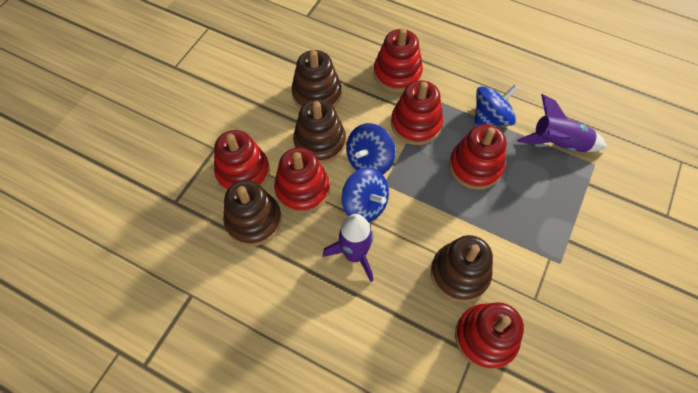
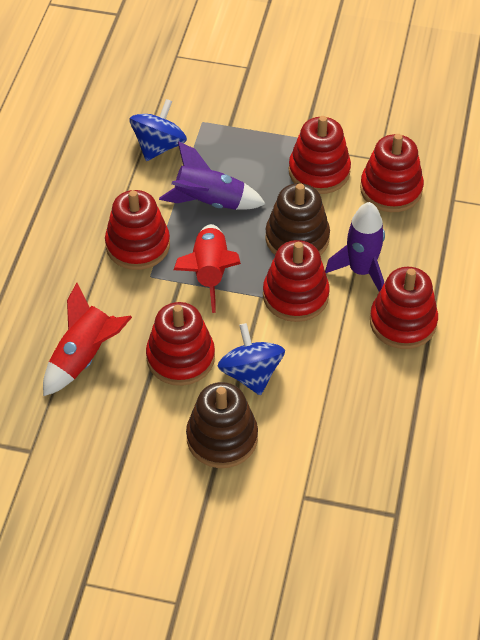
blue spinning top: [342,167,389,222] [346,123,395,174] [475,84,519,126] = 3 -> [129,99,187,161] [218,323,285,395] = 2
brown stacking toy: [223,180,282,246] [291,50,342,109] [293,99,346,164] [431,235,493,302] = 4 -> [186,382,258,468] [265,183,330,256] = 2
red rocket: none = 0 -> [43,283,132,396] [174,224,241,313] = 2

